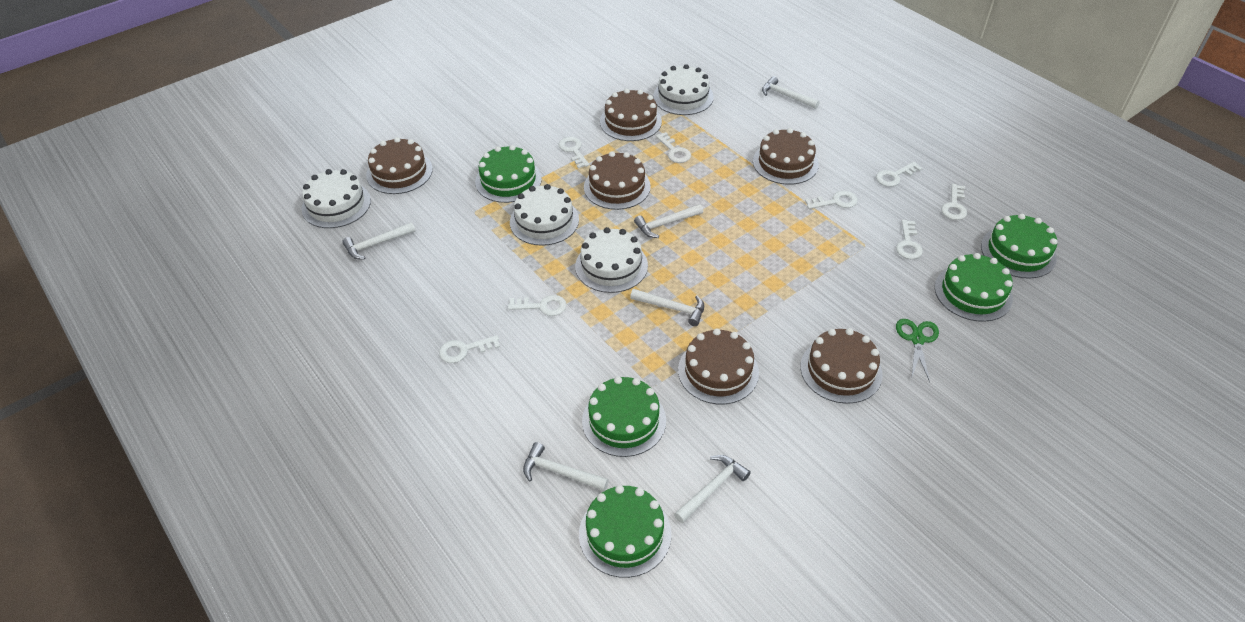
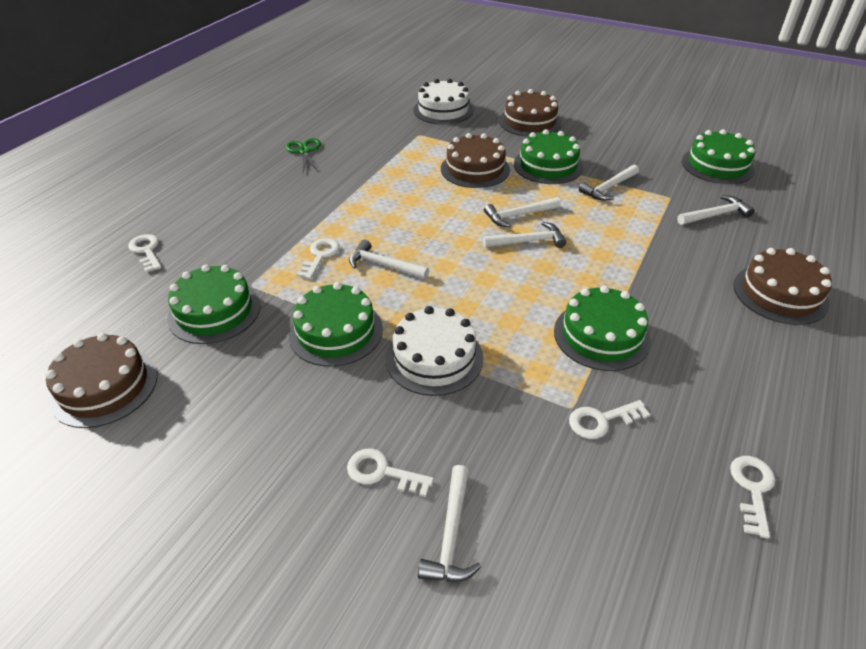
brown cake: [366,137,433,194] [584,151,651,210] [600,88,662,141] [678,328,759,404] [753,128,819,185] [800,328,883,404] = 6 -> [45,333,158,428] [441,133,510,188] [499,89,562,137] [733,248,832,325] = 4
white cake: [301,169,371,228] [510,184,579,246] [575,227,648,293] [653,64,714,115] = 4 -> [386,306,483,396] [414,79,474,124] = 2
white key: [439,335,500,363] [508,295,567,316] [559,137,589,169] [656,132,691,163] [805,191,858,209] [876,162,922,187] [896,220,923,259] [941,184,967,220] = 8 -> [128,234,162,273] [297,238,340,279] [347,448,434,497] [569,400,650,439] [730,456,775,539] = 5

